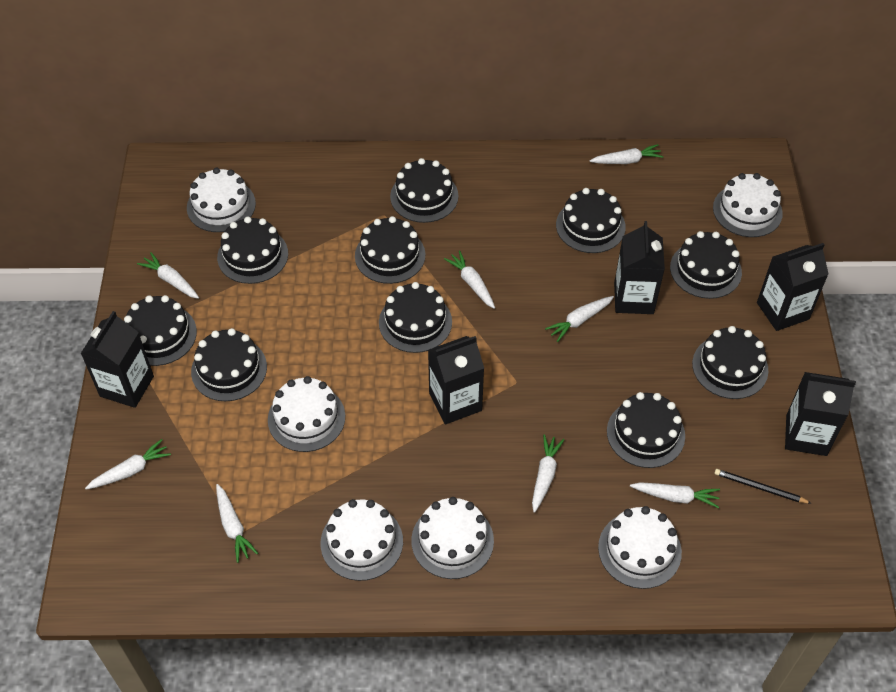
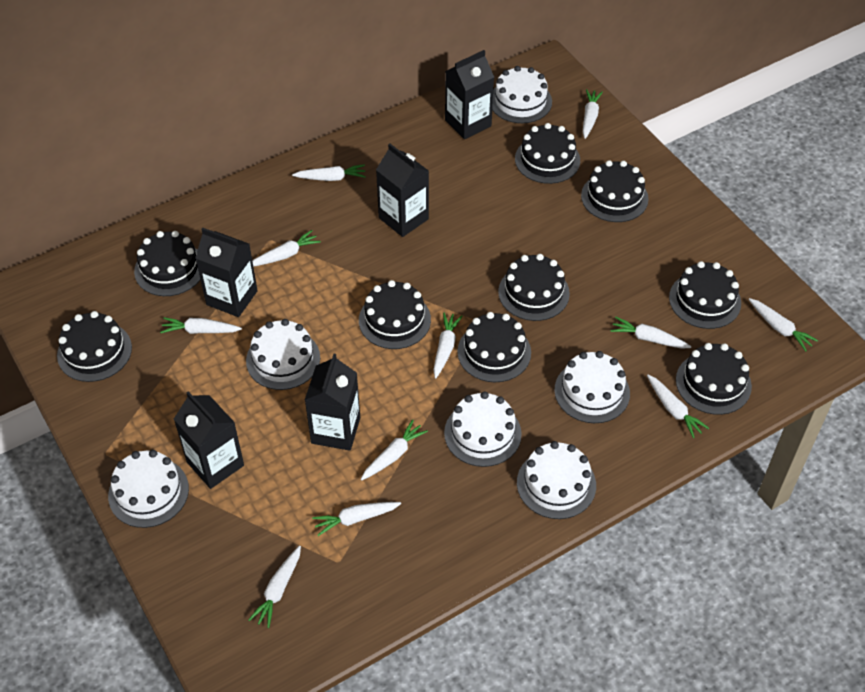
black cake: [124,295,197,366] [191,328,267,401] [217,217,288,284] [355,216,425,284] [379,282,452,353] [390,158,458,223] [556,188,626,253] [607,392,685,468] [670,231,742,299] [692,326,768,399] = 10 -> [57,311,132,382] [134,231,201,296] [359,280,431,349] [457,312,531,382] [498,254,570,321] [515,123,580,184] [581,160,649,222] [669,261,741,329] [676,343,752,415] = 9
black pencil: [714,469,811,503] = 1 -> none = 0
white carrot: [85,439,171,490] [137,252,199,299] [216,484,258,563] [444,250,495,309] [532,434,564,513] [545,296,614,342] [590,144,663,164] [630,482,720,508] = 8 -> [160,317,242,334] [248,546,301,628] [252,230,321,266] [292,164,366,181] [312,502,401,536] [361,419,428,481] [433,312,463,378] [583,89,603,139] [610,317,691,349] [647,375,709,438] [749,298,818,351] = 11

